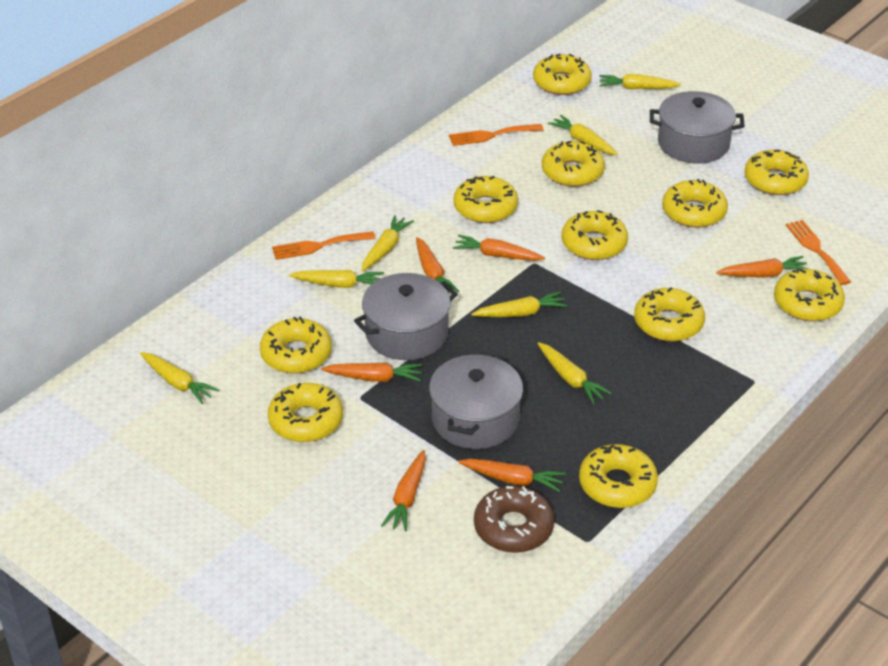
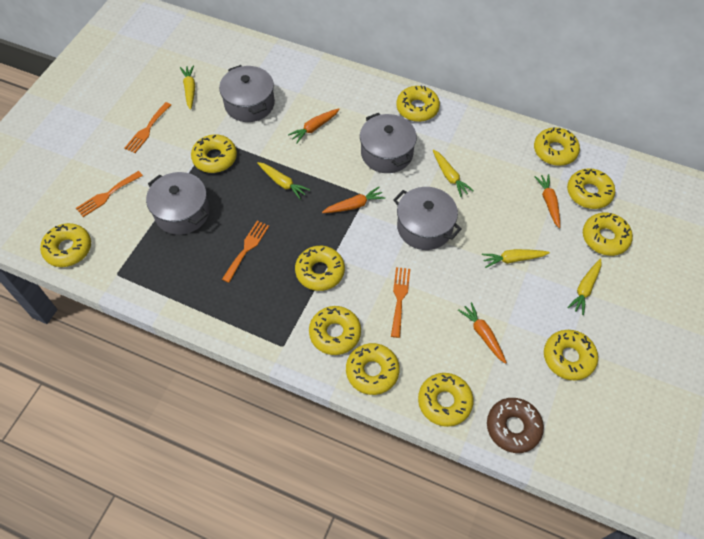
grey pot: [354,273,458,360] [429,352,523,449] [650,91,745,163] = 3 -> [146,172,210,235] [219,65,275,122] [360,113,417,173] [393,187,462,250] = 4
orange carrot: [321,362,422,382] [381,450,426,532] [416,237,459,294] [453,235,545,261] [458,459,565,492] [716,256,808,278] = 6 -> [288,108,340,143] [322,187,385,213] [458,302,507,364] [534,174,560,228] = 4
orange fork: [272,231,376,260] [449,124,543,146] [786,220,851,285] = 3 -> [76,171,143,217] [124,102,171,153] [222,221,269,283] [391,267,410,338] = 4
yellow carrot: [140,352,219,404] [289,270,384,288] [361,215,414,271] [471,291,567,317] [538,342,612,404] [548,115,618,155] [599,74,681,89] = 7 -> [180,65,195,110] [258,162,310,200] [433,149,474,197] [482,249,550,268] [567,258,601,315] = 5

